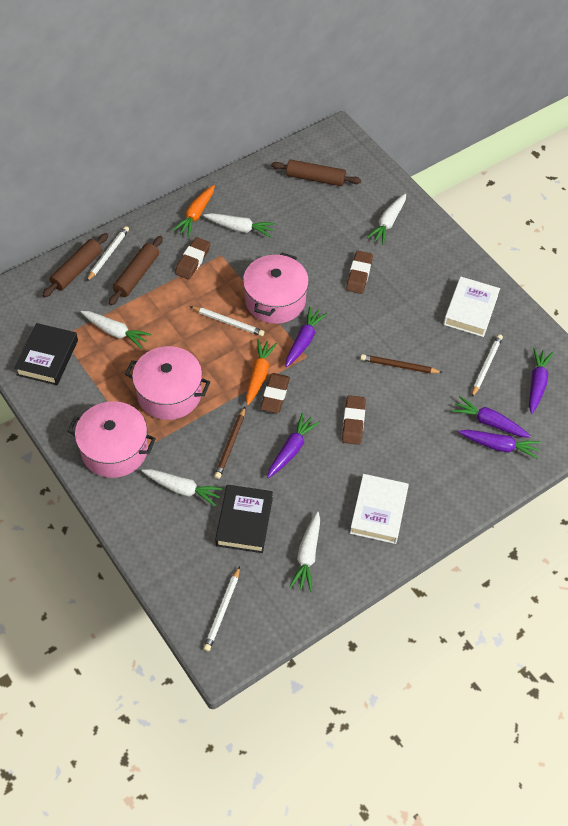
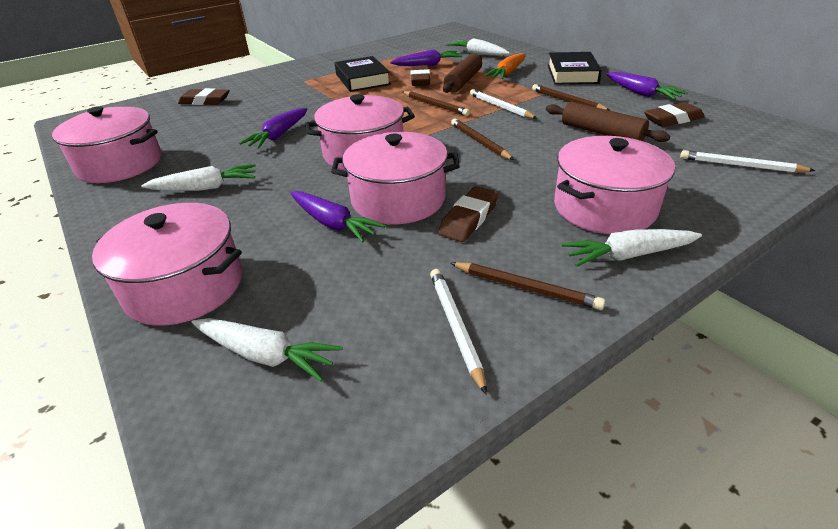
brown pencil: [214,407,245,479] [360,354,443,373] = 2 -> [403,91,470,116] [451,119,514,160] [451,262,605,310] [532,84,611,111] = 4
brown rolling pin: [43,233,108,297] [109,236,163,305] [271,159,361,186] = 3 -> [443,54,482,93] [546,102,670,142] = 2
orange carrot: [172,185,215,237] [246,339,277,405] = 2 -> [484,53,526,79] = 1
pink pot: [68,401,156,478] [125,346,210,420] [243,253,309,324] = 3 -> [52,106,161,183] [92,203,242,326] [305,94,415,171] [331,132,460,224] [554,136,675,234] = 5
purple carrot: [267,413,320,478] [285,307,327,367] [452,396,531,438] [458,430,541,459] [529,348,553,414] = 5 -> [239,108,307,148] [290,191,386,243] [390,49,462,66] [606,72,688,100] = 4
white book: [350,474,409,544] [443,277,500,337] = 2 -> none = 0
white carrot: [81,311,151,349] [142,469,223,506] [203,213,275,237] [290,512,320,592] [367,194,406,245] = 5 -> [141,164,256,191] [192,318,343,381] [447,38,510,56] [562,229,702,267] = 4
white pencil: [86,226,129,282] [190,306,264,336] [203,566,240,651] [472,334,503,397] = 4 -> [430,269,487,395] [470,89,537,119] [680,150,816,173] = 3

